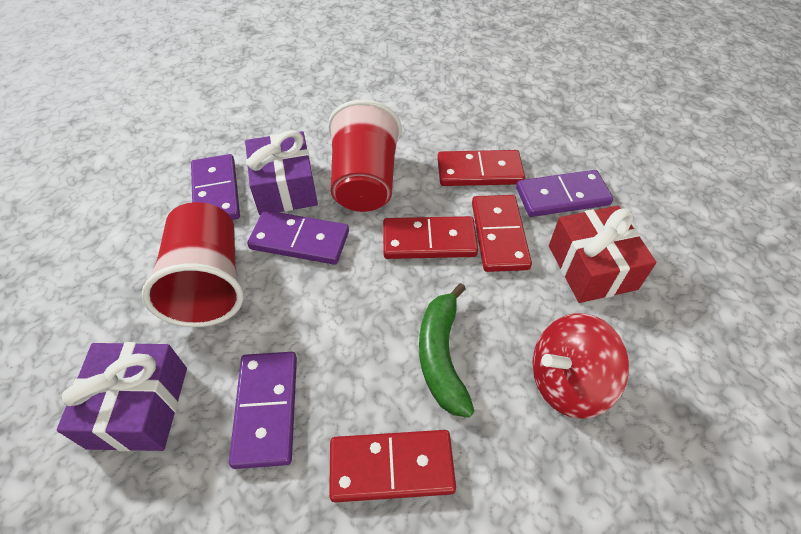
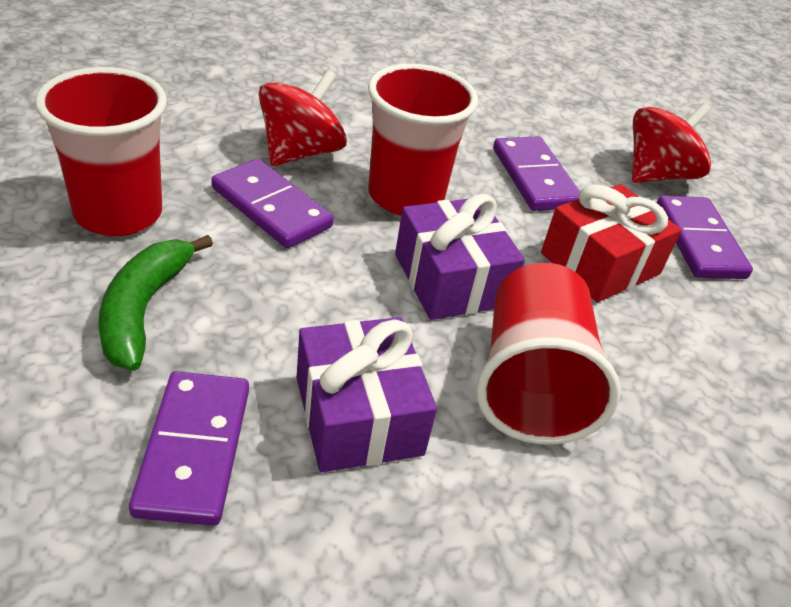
red cup: [142,202,244,327] [328,100,402,212] = 2 -> [35,67,167,236] [368,64,478,215] [476,263,621,445] = 3
red domino: [329,430,456,502] [383,216,478,259] [437,150,525,186] [472,195,532,272] = 4 -> none = 0
red spinning top: [532,313,629,419] = 1 -> [259,69,347,166] [632,103,711,183] = 2

